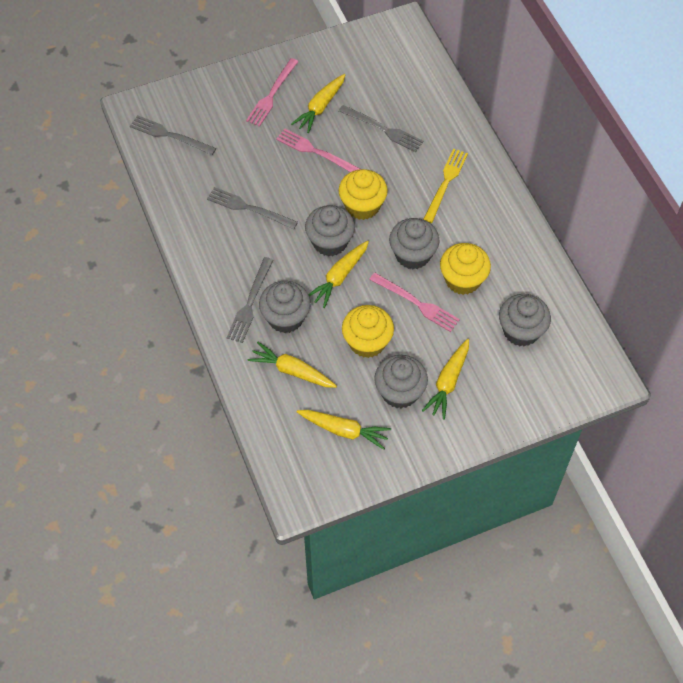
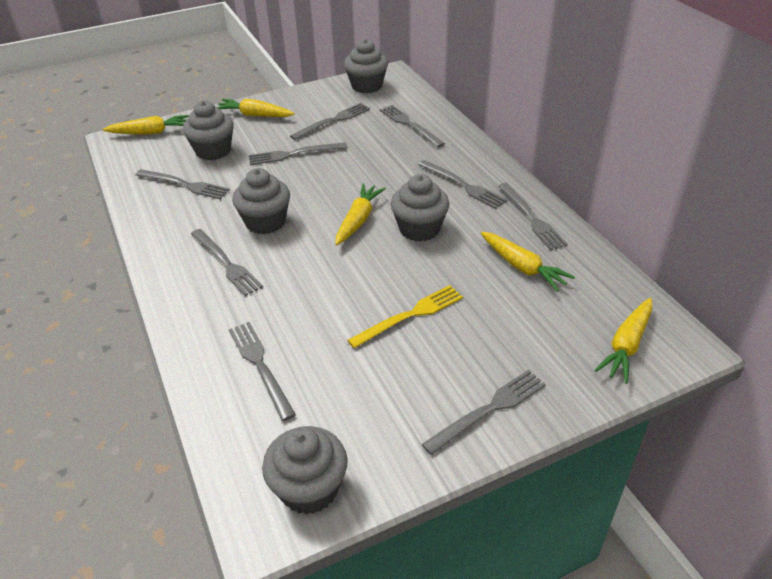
grey fork: [130,115,216,155] [207,187,298,229] [227,257,273,343] [339,105,424,152] = 4 -> [135,169,230,199] [191,229,263,296] [229,322,296,421] [249,142,347,165] [290,103,370,140] [380,105,445,147] [418,160,507,209] [421,370,546,455] [498,183,568,251] = 9
pink fork: [246,58,299,127] [276,129,361,172] [369,273,460,332] = 3 -> none = 0
yellow cupcake: [339,169,388,220] [342,305,394,358] [440,243,491,295] = 3 -> none = 0

